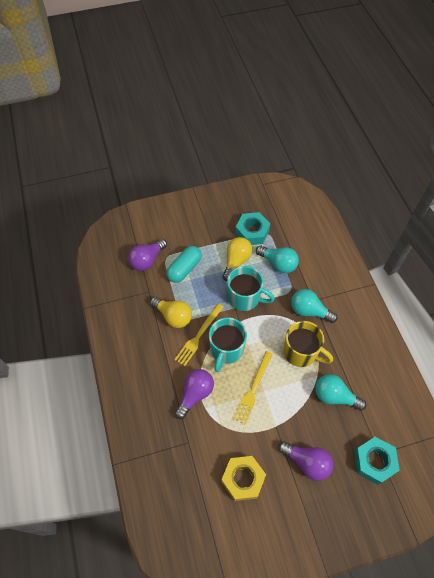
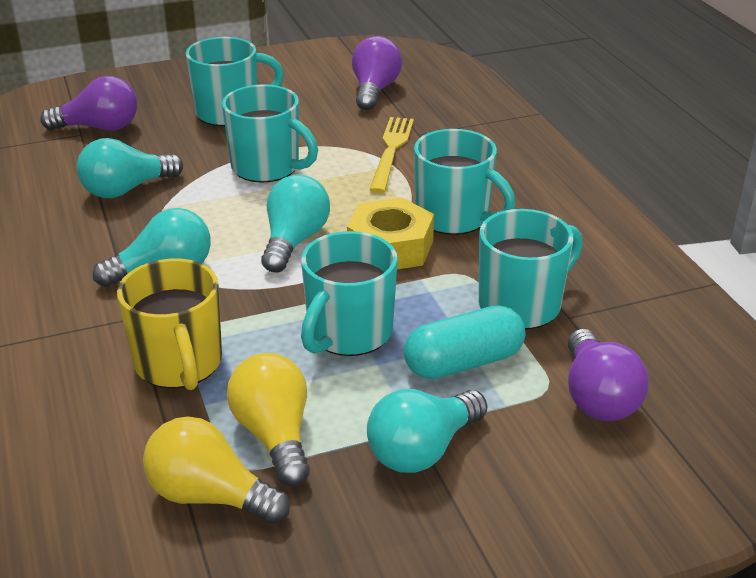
turquoise light bulb: [256,246,299,273] [291,289,338,323] [315,374,366,411] = 3 -> [77,138,183,198] [93,208,211,287] [261,174,330,273] [367,389,487,473] = 4
turquoise mug: [209,318,247,372] [227,266,275,311] = 2 -> [186,37,284,126] [222,84,318,183] [301,231,398,356] [414,129,516,235] [479,209,583,329] = 5
turquoise nut: [235,212,270,245] [354,437,400,485] = 2 -> none = 0
yellow fork: [174,304,223,366] [233,351,273,425] = 2 -> [369,117,414,193] = 1

